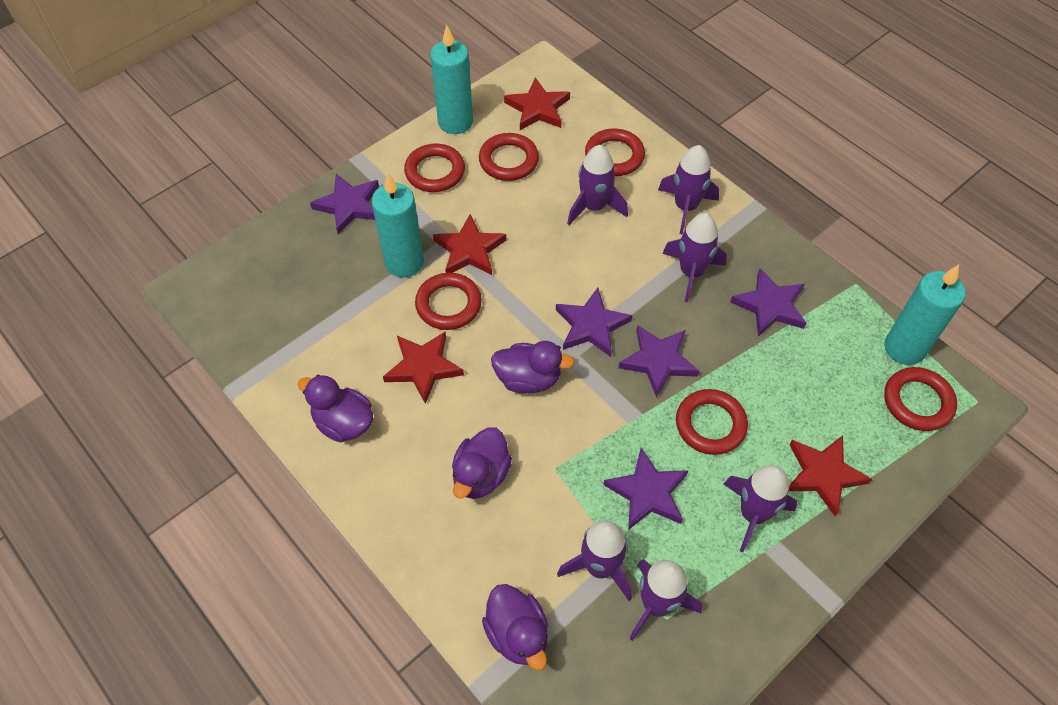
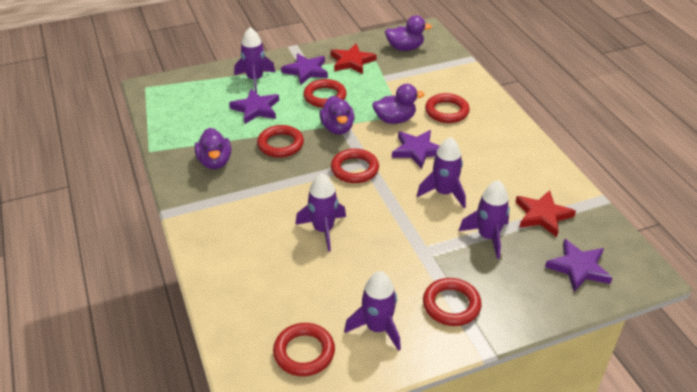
purple rocket: [557,521,632,601] [567,145,628,225] [629,559,702,641] [658,145,719,234] [662,213,727,302] [724,465,797,552] = 6 -> [234,27,275,93] [295,173,346,251] [344,271,401,351] [417,137,466,208] [459,180,510,259] = 5
purple star: [310,174,379,235] [556,288,632,357] [603,448,689,530] [618,325,699,398] [730,269,806,337] = 5 -> [229,89,279,124] [281,53,328,85] [392,130,440,169] [545,239,612,292] = 4
red star: [383,332,464,404] [433,214,506,275] [504,77,570,130] [789,435,872,516] = 4 -> [331,44,376,74] [516,190,576,237] = 2
turquoise candle: [372,173,424,278] [430,25,473,134] [884,265,966,365] = 3 -> none = 0

